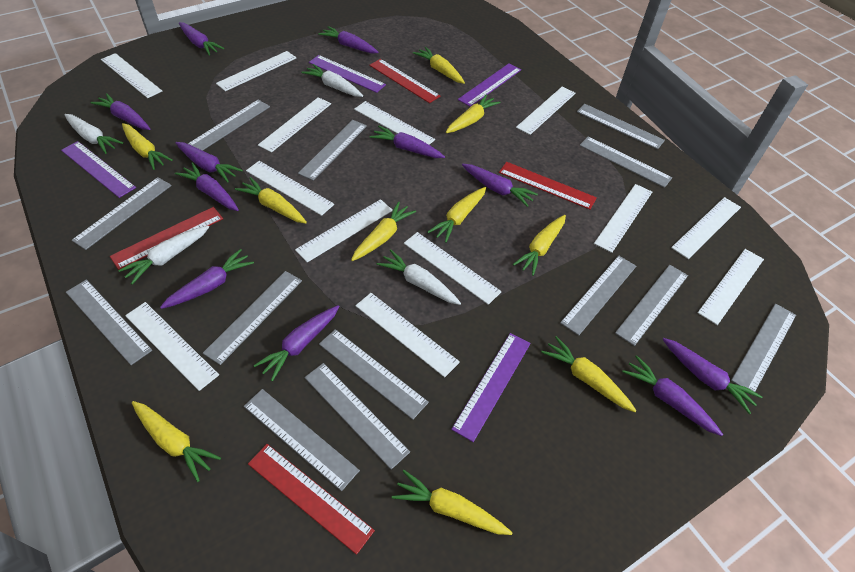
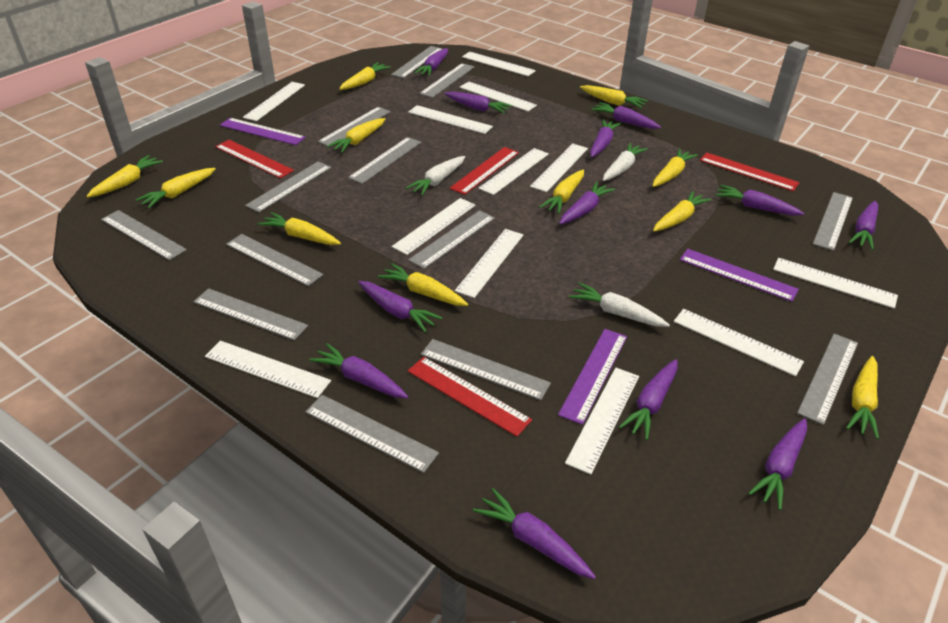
purple carrot: [90,93,150,130] [160,249,254,309] [175,142,243,183] [175,162,239,211] [179,22,224,56] [254,305,340,381] [318,26,378,54] [370,126,445,158] [462,164,538,207] [622,355,723,436] [662,338,763,414] = 11 -> [309,343,408,398] [358,281,442,333] [414,48,448,76] [444,92,512,114] [473,488,596,579] [559,182,615,224] [590,119,621,157] [591,102,661,129] [619,359,677,440] [715,185,805,216] [748,418,807,510] [849,201,878,250] = 12
purple ruler: [61,141,136,198] [309,55,386,93] [451,333,531,442] [458,63,521,107] = 4 -> [220,118,306,145] [558,329,627,425] [680,249,799,302] = 3
white carrot: [64,114,123,154] [118,226,209,285] [301,64,363,97] [376,249,461,305] = 4 -> [406,156,465,196] [569,282,670,327] [603,143,648,181] = 3
white ruler: [101,53,162,98] [125,302,219,391] [216,51,296,91] [246,161,334,216] [258,97,331,153] [295,199,393,262] [354,101,435,145] [355,293,460,377] [404,232,502,305] [516,87,576,135] [594,184,652,253] [671,197,741,259] [698,249,764,325] = 13 -> [205,341,331,398] [243,82,305,121] [392,198,475,255] [408,105,493,134] [455,229,523,298] [460,82,537,111] [462,52,536,76] [478,148,549,195] [530,143,588,192] [565,368,639,475] [674,309,804,376] [773,258,898,309] = 12
yellow carrot: [122,123,173,170] [132,401,221,482] [235,177,307,224] [351,201,416,261] [392,470,513,535] [413,47,465,84] [428,187,486,243] [446,94,501,133] [513,215,566,276] [541,336,637,412] = 10 -> [87,155,163,197] [135,168,216,208] [258,212,341,245] [327,118,385,153] [339,62,391,90] [378,263,468,306] [539,170,584,214] [580,85,648,108] [653,149,698,187] [653,191,712,231] [846,356,879,439] = 11

